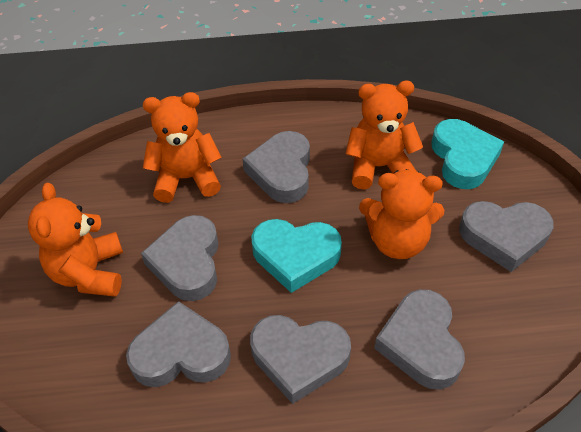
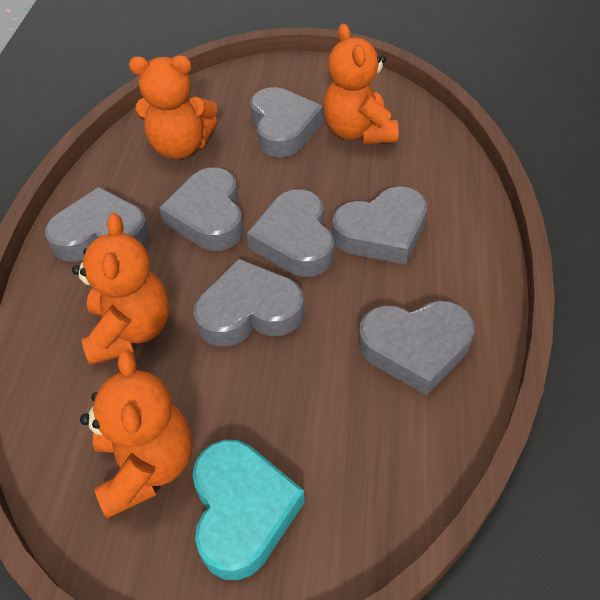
grey heart: [126,301,231,387] [141,215,219,301] [242,131,310,203] [250,315,351,404] [374,289,465,390] [459,201,554,272] = 6 -> [45,187,150,262] [159,168,244,251] [194,259,304,347] [247,189,334,277] [250,87,323,157] [332,186,427,265] [359,301,475,395] = 7
turquoise heart: [251,219,342,293] [431,119,504,189] = 2 -> [192,440,305,580] = 1

